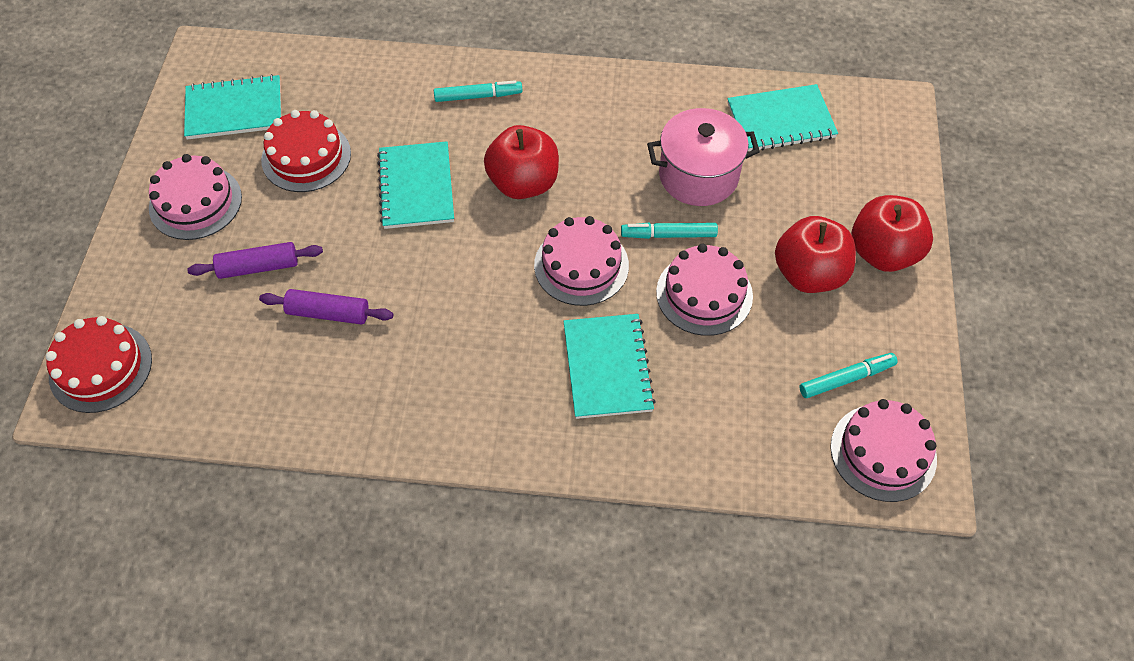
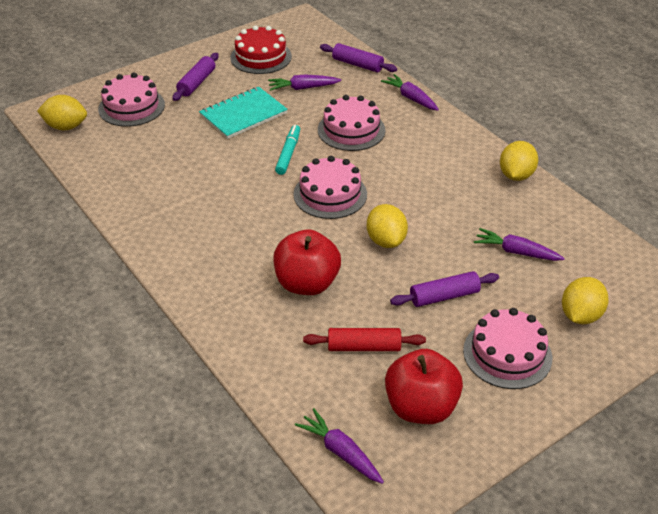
pink pot: [647,108,760,206] = 1 -> none = 0
purple carrot: none = 0 -> [268,74,341,91] [295,408,384,484] [381,74,439,111] [474,228,565,261] = 4
purple rolling pin: [187,242,323,279] [259,289,393,325] = 2 -> [172,53,219,101] [320,43,397,72] [390,271,499,307] = 3
red apple: [484,125,559,199] [775,216,856,293] [851,195,933,272] = 3 -> [273,230,341,295] [385,349,463,424] = 2
red cake: [45,316,152,413] [261,110,351,192] = 2 -> [230,25,292,74] = 1
red rolling pin: none = 0 -> [303,328,426,351] = 1
turquoise marker: [434,80,522,102] [621,223,718,239] [799,353,898,398] = 3 -> [275,125,300,175] = 1
turquoise notebook: [184,74,281,140] [377,141,454,229] [563,314,656,419] [727,84,838,151] = 4 -> [199,87,288,139] = 1
yellow lemon: none = 0 -> [37,95,87,130] [367,204,408,248] [500,141,538,181] [562,277,609,324] = 4

